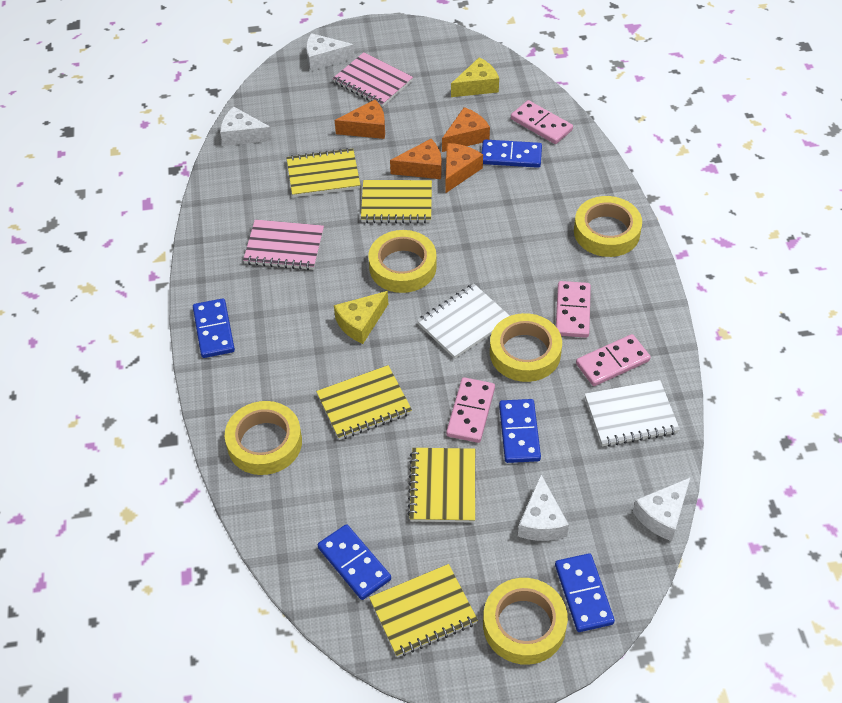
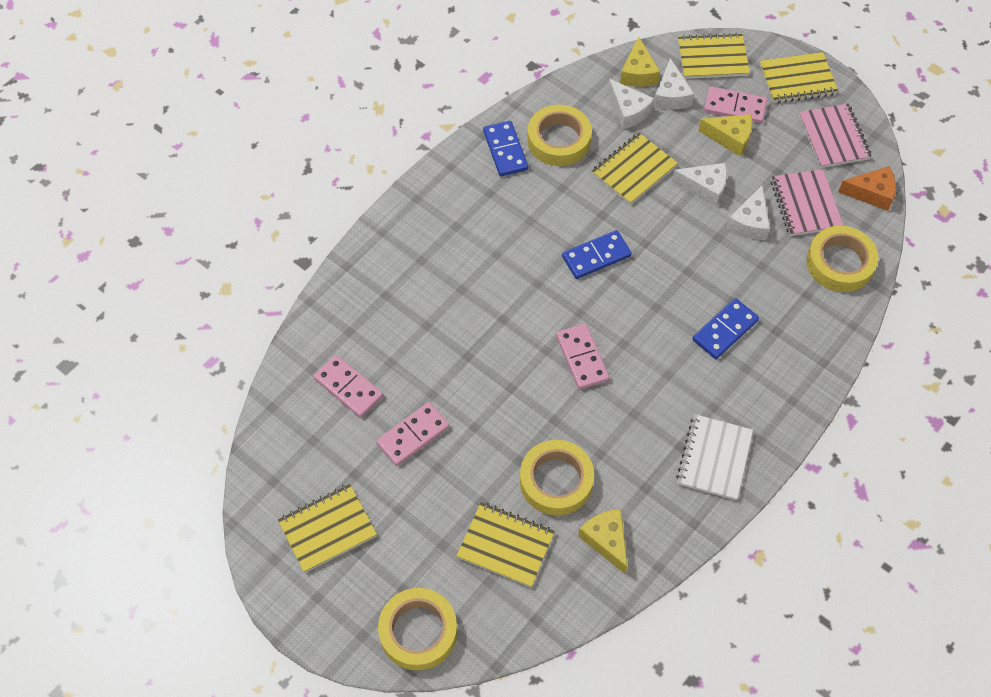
blue domino: [193,298,235,358] [318,524,391,600] [482,139,542,168] [499,399,541,463] [555,553,615,632] = 5 -> [483,121,528,176] [562,230,632,279] [693,298,759,359] = 3
orange cheese: [335,100,385,139] [390,139,442,179] [442,107,490,152] [446,143,483,193] = 4 -> [838,166,896,211] = 1
white notebook: [417,284,510,359] [585,380,680,447] = 2 -> [676,414,753,500] = 1
yellow cheese: [334,291,388,344] [451,57,499,97] = 2 -> [578,509,627,574] [620,36,660,87] [698,114,752,157] = 3
yellow tape: [225,401,302,475] [368,230,437,293] [483,578,568,665] [490,313,562,382] [574,196,642,257] = 5 -> [378,588,457,670] [520,440,594,515] [527,105,592,166] [807,226,879,292] = 4

